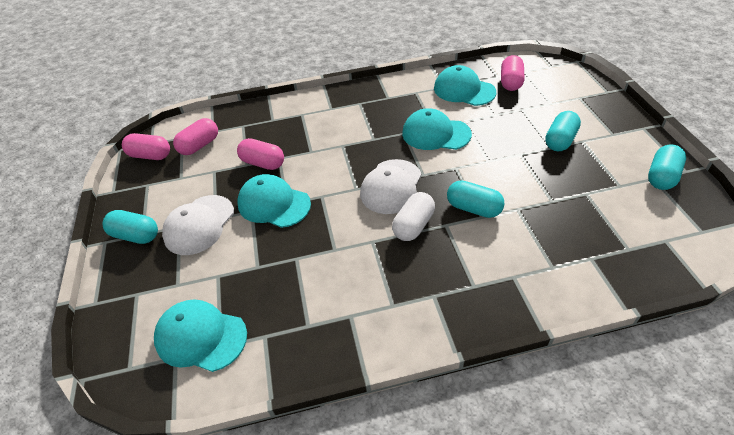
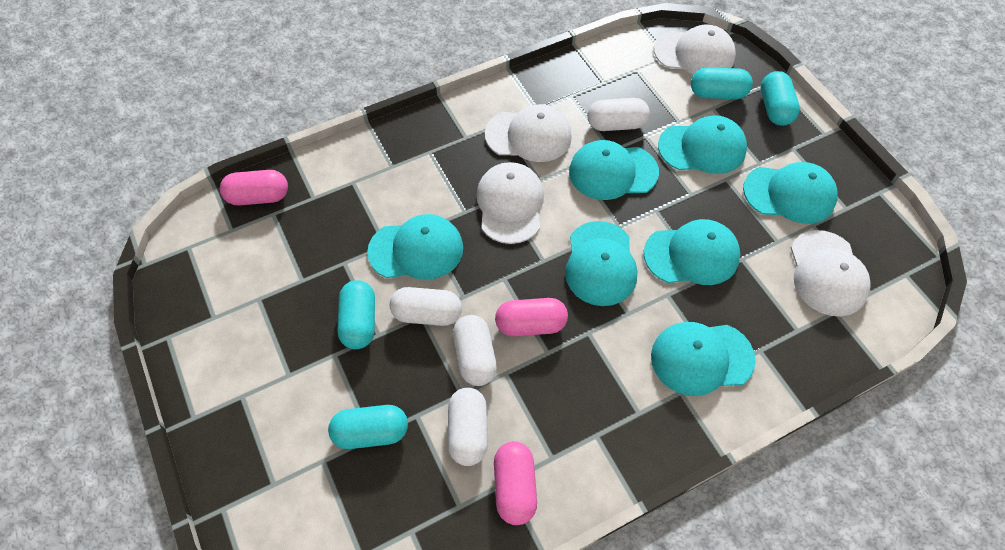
pink capsule: [122,133,170,160] [173,118,218,155] [237,138,284,170] [501,55,525,91] = 4 -> [220,170,288,206] [494,441,537,525] [495,298,568,336] = 3
turquoise cap: [154,299,247,372] [237,174,311,228] [402,108,472,150] [434,65,496,106] = 4 -> [367,214,463,280] [565,221,638,306] [569,140,659,200] [644,219,740,285] [651,322,756,396] [658,115,747,174] [743,162,838,224] = 7
white cap: [162,195,234,255] [360,159,422,214] = 2 -> [476,162,544,244] [485,104,572,162] [654,24,736,75] [791,230,870,317] = 4
white capsule: [392,192,435,241] = 1 -> [390,287,462,326] [448,387,488,466] [453,315,497,386] [588,98,650,131] = 4

